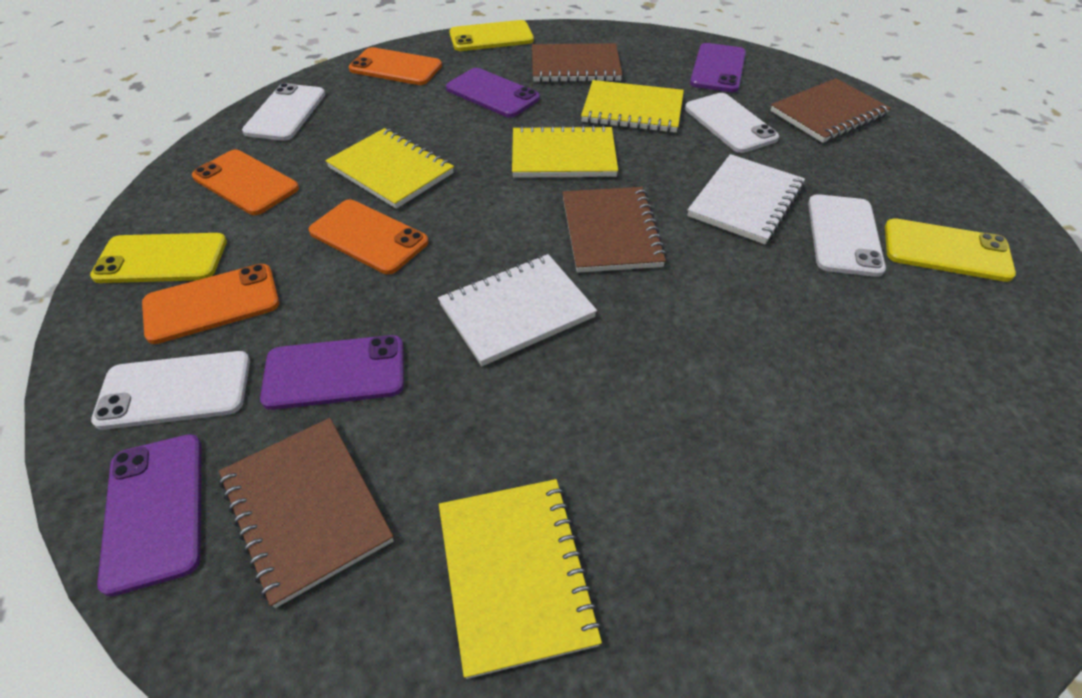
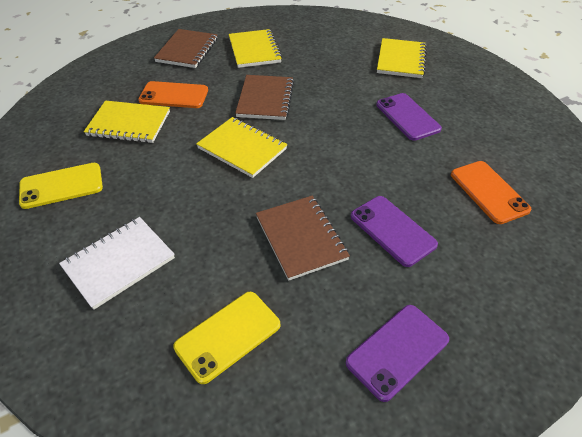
brown notebook: [219,418,394,608] [532,43,622,82] [562,187,667,273] [770,78,891,143] = 4 -> [154,29,217,68] [235,75,294,120] [256,196,350,281] = 3
orange phone: [142,264,279,344] [192,150,299,215] [309,200,429,274] [349,47,442,85] = 4 -> [138,81,208,108] [451,161,532,224] = 2
purple phone: [97,434,201,597] [260,335,404,410] [446,68,540,118] [690,43,746,92] = 4 -> [346,305,449,402] [351,196,438,267] [376,93,442,141] = 3
white notebook: [438,254,597,366] [687,154,805,244] = 2 -> [59,217,175,310] = 1
white phone: [91,351,250,430] [242,83,325,141] [685,93,779,153] [808,194,886,277] = 4 -> none = 0
yellow phone: [90,233,227,283] [449,20,534,51] [885,218,1016,282] = 3 -> [19,163,103,209] [173,292,280,384] = 2

